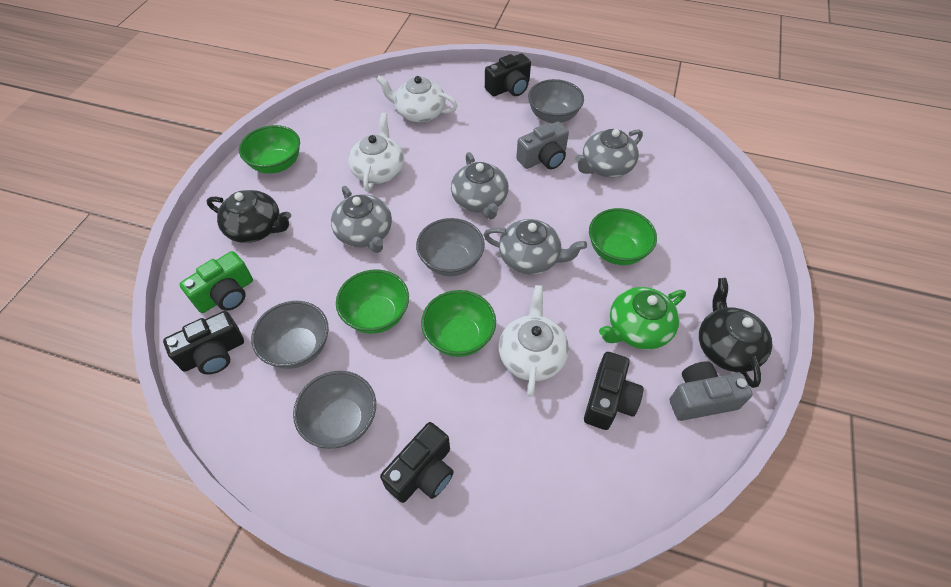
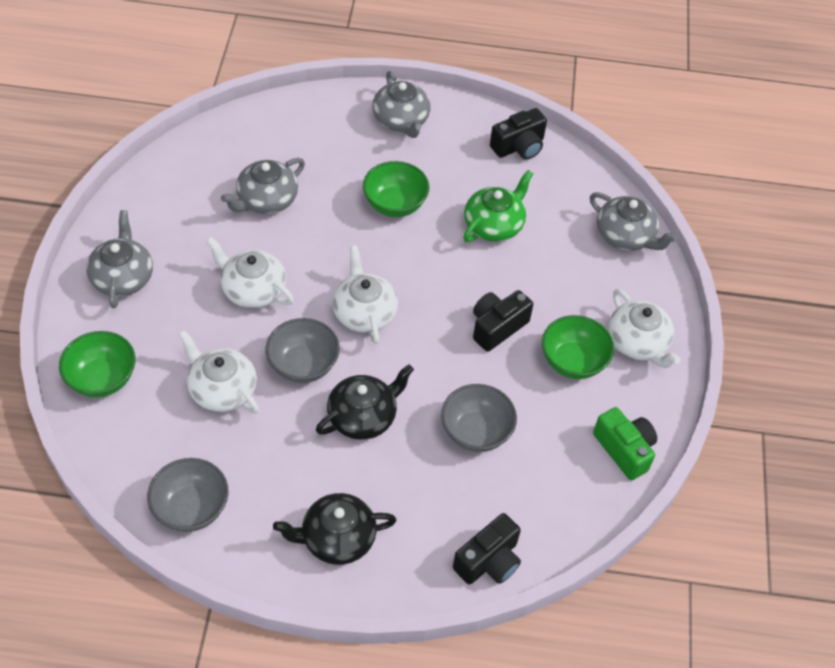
black camera: [163,311,244,375] [380,422,454,503] [485,53,531,96] [584,352,643,430] = 4 -> [453,513,521,585] [473,290,533,352] [490,108,547,160] = 3
green bowl: [239,125,300,174] [336,269,409,334] [421,290,496,357] [589,208,657,265] = 4 -> [59,331,135,397] [363,161,429,217] [542,315,614,379] = 3
grey bowl: [251,301,329,369] [293,371,376,449] [416,218,485,276] [528,79,584,123] = 4 -> [147,458,229,532] [265,318,340,383] [441,384,517,452] = 3
grey camera: [516,122,569,170] [670,361,753,421] = 2 -> none = 0
white teapot: [348,113,404,192] [376,76,458,122] [499,285,569,397] = 3 -> [178,330,259,414] [206,237,294,308] [332,245,398,344] [608,289,680,368] = 4

